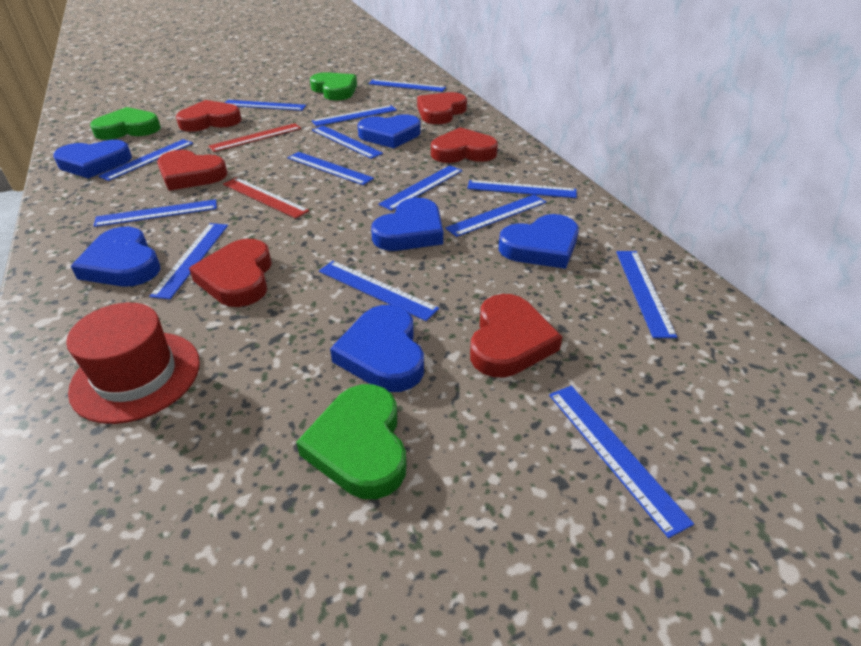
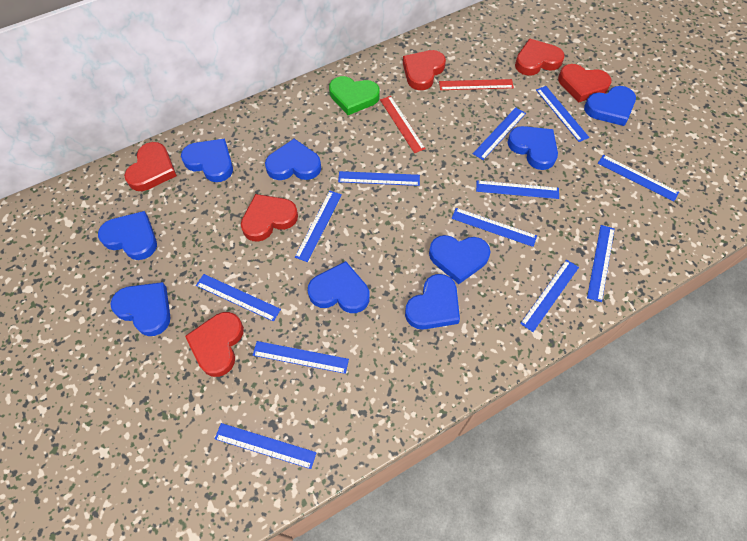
blue heart: [53,140,132,179] [71,227,161,287] [330,305,424,392] [358,114,421,148] [371,198,443,251] [499,214,579,269] = 6 -> [98,211,157,260] [110,282,171,336] [181,139,233,182] [265,139,321,180] [308,261,369,313] [405,274,460,330] [429,235,491,284] [507,126,558,170] [584,86,636,126] = 9
blue ruler: [93,199,217,227] [98,139,193,181] [149,223,228,299] [225,100,306,111] [287,152,374,185] [312,105,397,126] [312,125,383,159] [319,261,439,321] [368,79,446,92] [378,165,463,211] [445,194,546,237] [467,180,577,198] [549,386,694,538] [616,251,677,338] = 14 -> [196,274,281,322] [215,423,317,469] [253,341,349,374] [295,191,342,262] [338,171,420,186] [451,208,537,247] [473,107,526,160] [476,180,559,199] [520,260,579,332] [536,86,589,142] [587,225,615,302] [598,155,679,201] = 12
green heart: [90,107,161,140] [296,384,406,499] [310,72,357,100] = 3 -> [329,76,380,115] = 1
red hat: [66,302,200,424] = 1 -> none = 0

